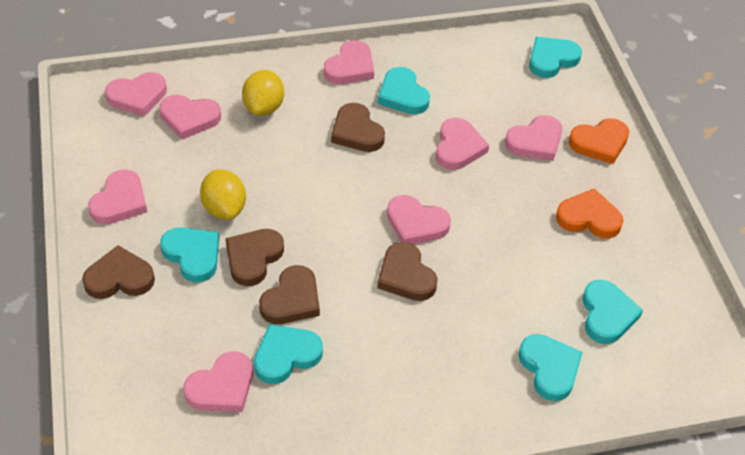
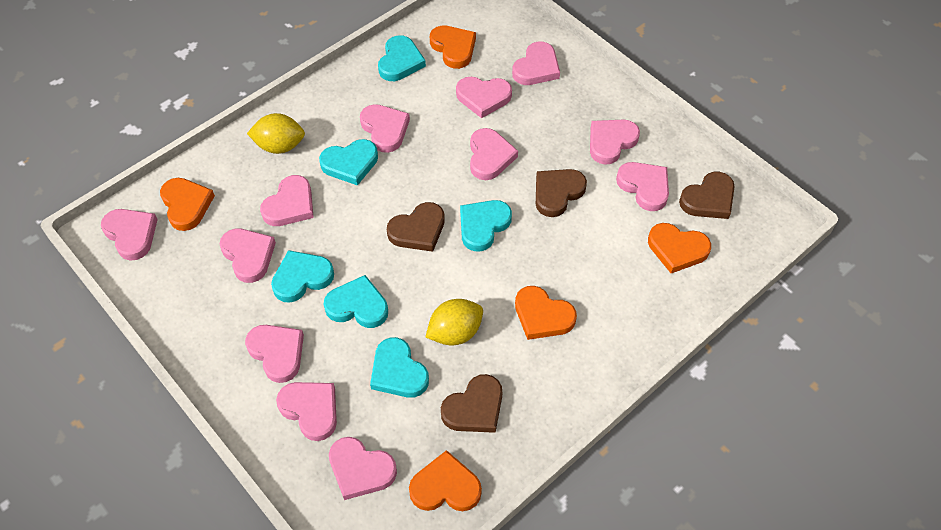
brown heart: [82,245,155,299] [225,229,284,286] [259,265,320,324] [331,103,385,152] [377,242,438,301] = 5 -> [387,202,445,252] [441,374,503,433] [536,169,587,217] [679,172,735,219] = 4
orange heart: [556,188,623,238] [569,118,629,164] = 2 -> [160,178,215,231] [409,450,482,511] [430,26,476,69] [515,286,577,340] [648,223,711,273] = 5
pink heart: [88,169,147,224] [105,72,167,116] [159,95,221,140] [184,351,253,412] [324,40,374,84] [387,195,451,244] [436,118,489,170] [505,115,562,161] = 8 -> [101,209,158,261] [220,228,276,283] [245,325,304,383] [260,175,314,226] [276,382,337,441] [329,437,397,500] [360,104,410,153] [456,77,512,118] [470,128,518,180] [512,42,560,85] [590,120,640,165] [616,162,669,211] = 12

